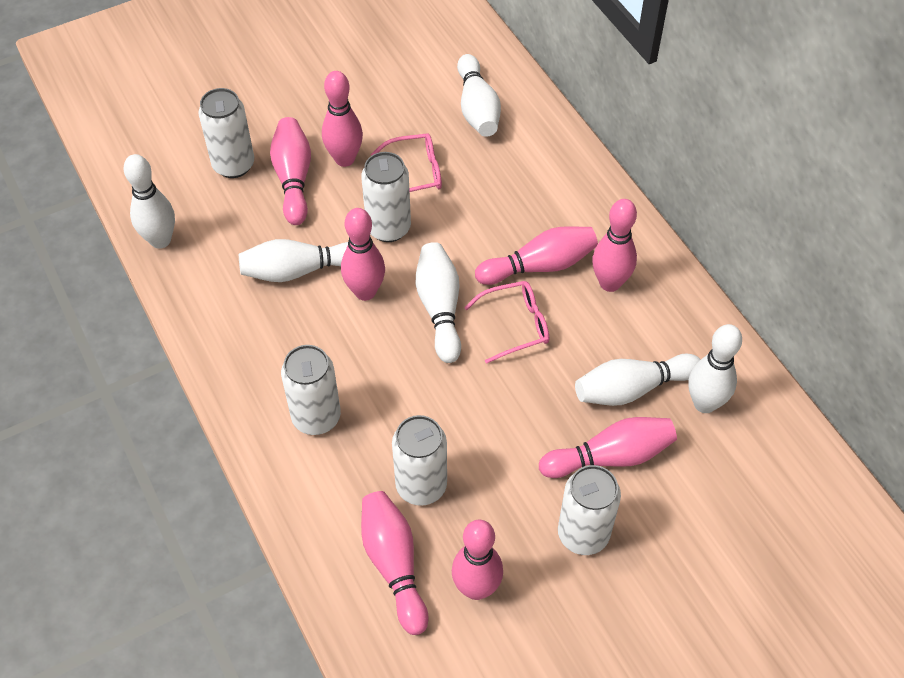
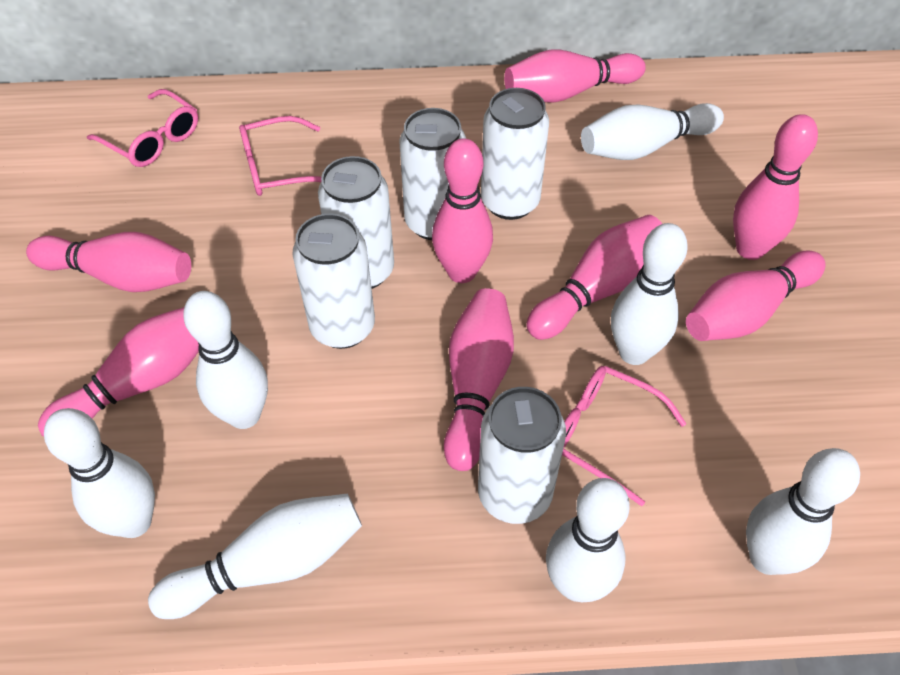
pink glasses: [371,133,442,192] [464,281,549,364] = 2 -> [87,89,198,167] [239,116,322,196] [562,366,687,506] = 3
white bowling pin: [123,154,175,249] [239,239,348,282] [416,242,461,363] [457,54,501,137] [575,354,701,406] [688,324,742,413] = 6 -> [44,408,155,538] [148,494,362,619] [183,291,268,429] [546,478,630,602] [581,103,724,160] [611,223,688,365] [746,448,860,575] = 7

